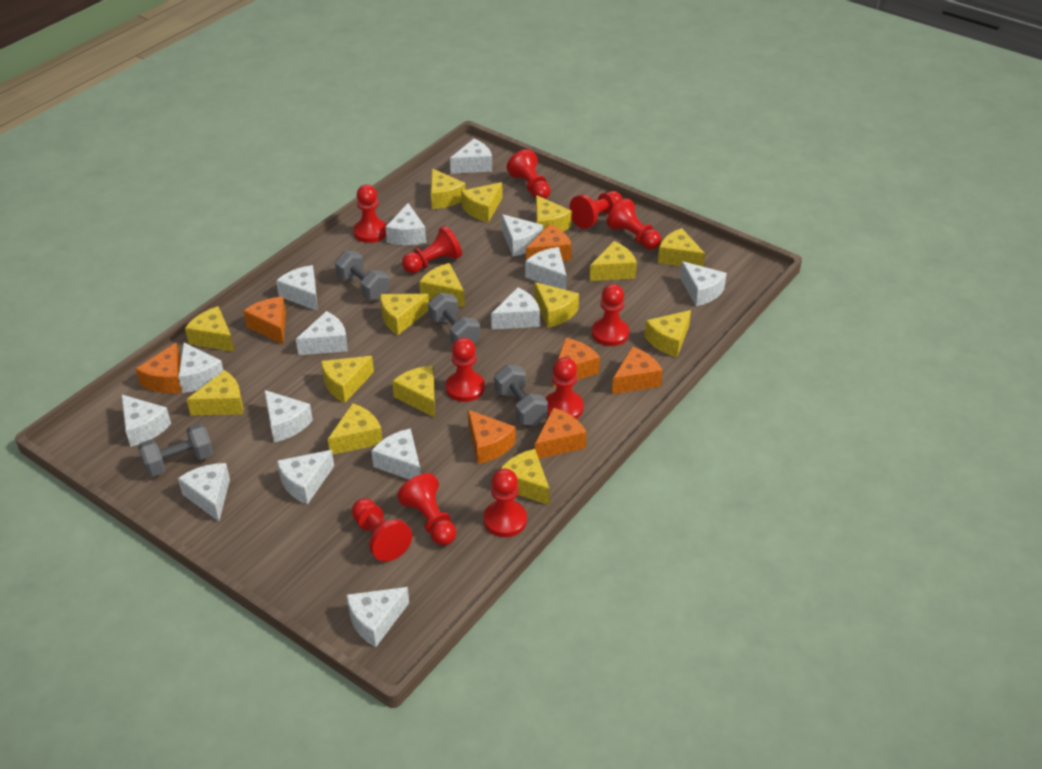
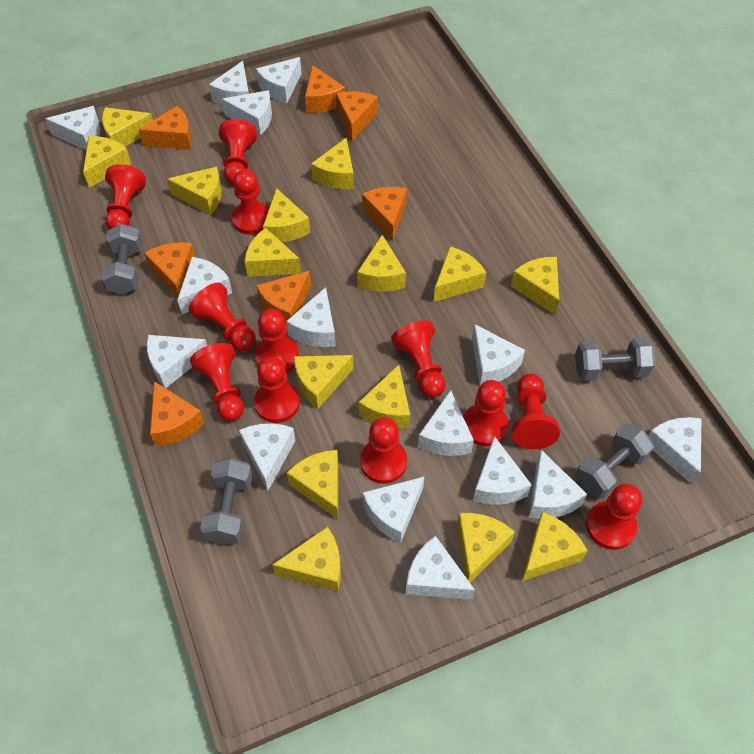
red pawn: [352,498,412,562] [353,185,387,243] [397,473,456,546] [402,225,462,273] [446,338,485,402] [484,469,527,537] [507,149,551,199] [545,357,584,419] [569,191,623,229] [592,284,629,346] [607,199,661,250] = 11 -> [105,164,146,230] [189,282,256,351] [190,343,244,421] [219,119,257,185] [232,169,269,235] [254,357,300,423] [255,309,299,373] [360,417,407,484] [391,320,446,397] [463,380,509,446] [511,374,560,449] [586,484,642,550] = 12

